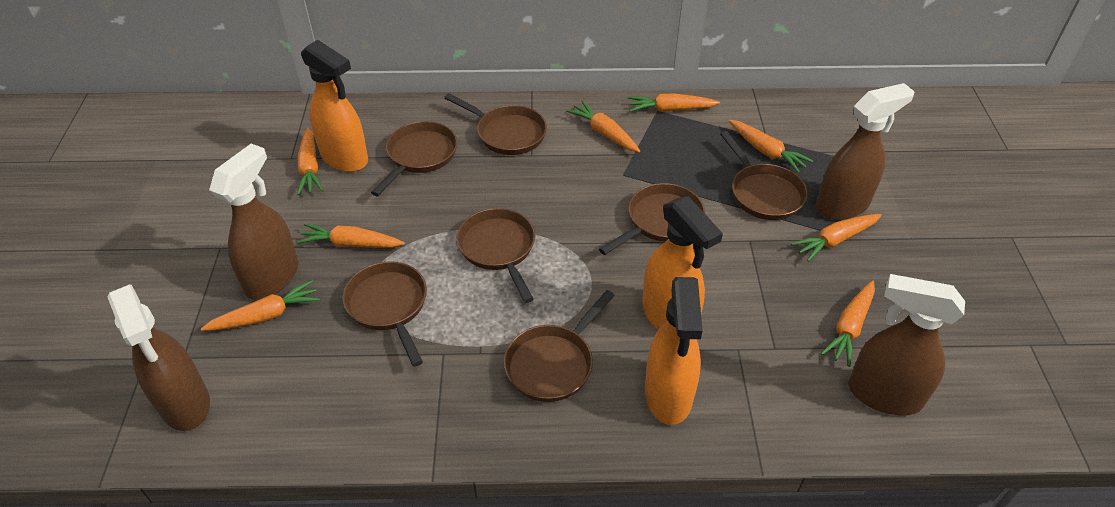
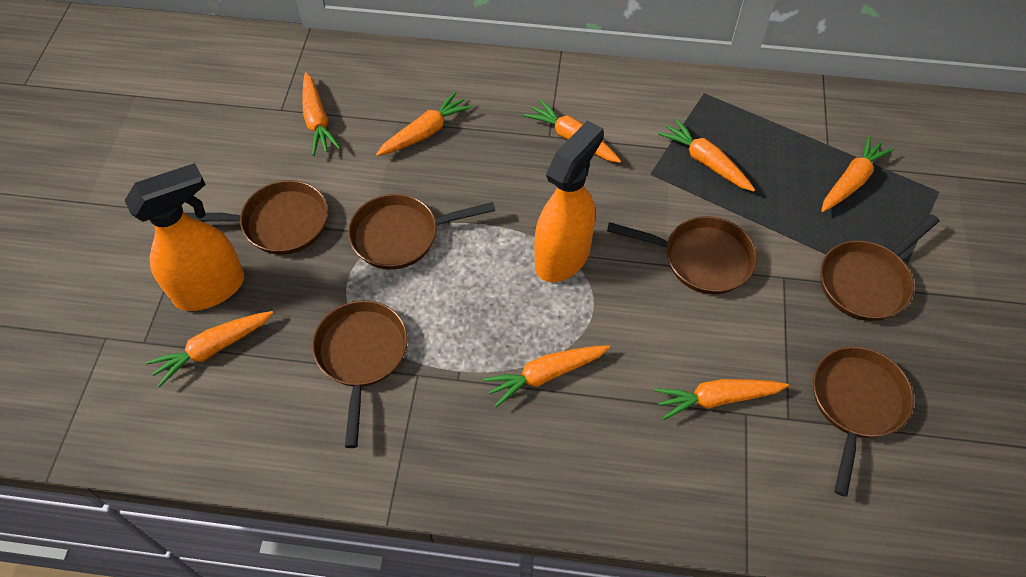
brown pan: [343,262,427,367] [371,121,457,196] [444,93,547,155] [457,208,535,303] [504,290,615,402] [599,183,705,255] [720,131,808,220] = 7 -> [185,180,328,255] [312,300,408,448] [348,194,495,270] [607,216,757,294] [813,346,914,497] [820,214,940,321] = 6
brown spray bottle: [108,284,210,431] [209,144,298,300] [816,83,915,220] [848,274,965,415] = 4 -> none = 0
orange spray bottle: [301,40,368,172] [642,196,723,330] [645,277,703,425] = 3 -> [125,163,244,311] [534,120,604,283] = 2

